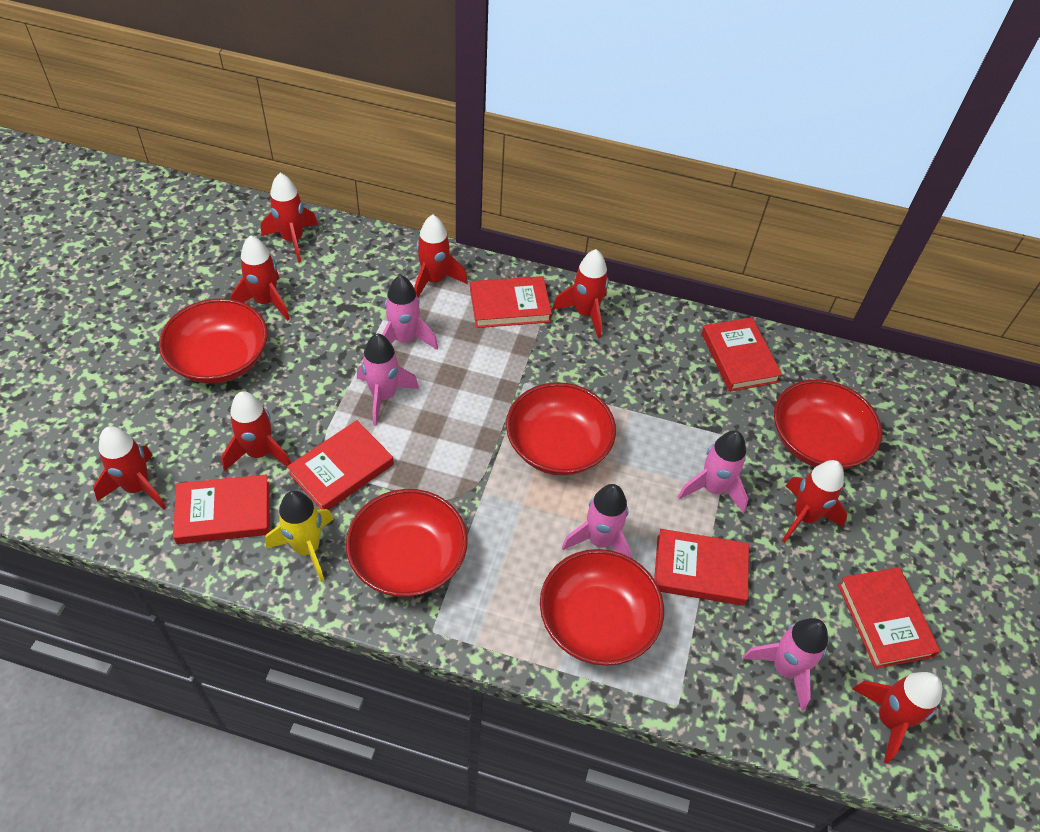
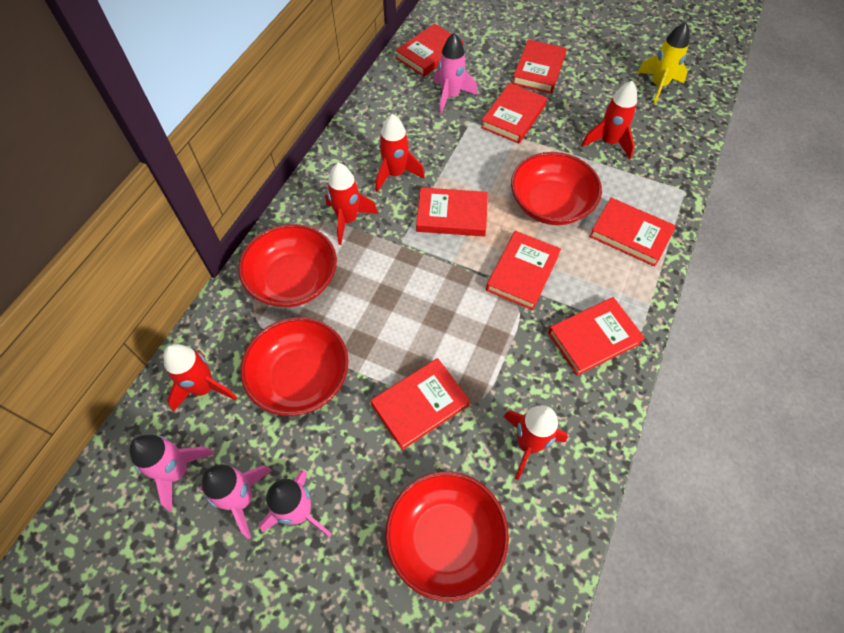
pink rocket: [357,333,419,426] [382,275,438,349] [562,484,632,558] [678,430,748,513] [743,618,828,711] = 5 -> [129,435,215,512] [200,464,272,539] [259,470,332,537] [434,33,477,114] = 4
red book: [173,474,269,544] [287,420,394,510] [470,276,552,328] [654,529,749,606] [702,317,782,392] [838,567,940,669] = 6 -> [371,358,470,450] [395,23,463,77] [416,187,488,236] [481,83,547,144] [486,231,561,310] [512,39,567,93] [548,297,645,376] [589,198,676,267] = 8
red bowl: [159,298,268,383] [346,489,468,597] [506,382,616,475] [540,549,664,666] [774,379,882,469] = 5 -> [238,224,337,307] [241,317,349,416] [385,472,509,601] [511,152,602,225] = 4
red rocket: [93,426,166,510] [222,391,291,471] [231,235,290,321] [261,173,318,263] [414,215,468,297] [552,249,609,338] [782,460,847,543] [852,672,942,764] = 8 -> [163,344,237,412] [325,163,378,245] [375,114,425,192] [503,405,568,480] [581,81,637,159] = 5

